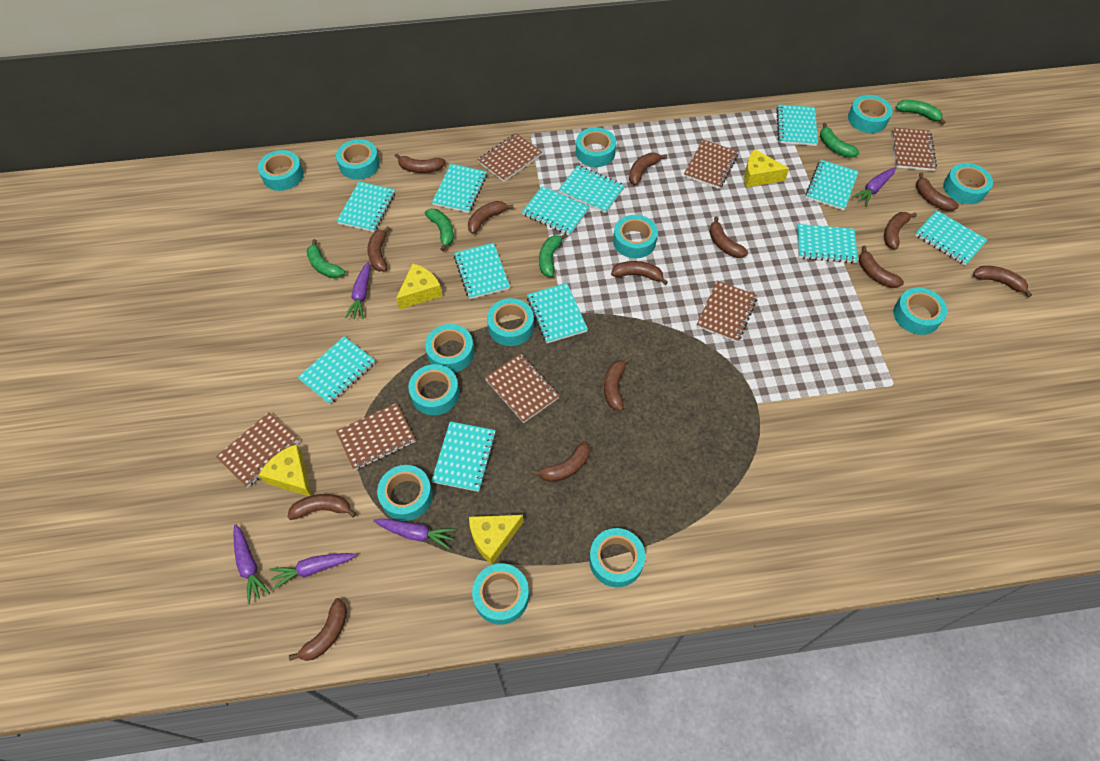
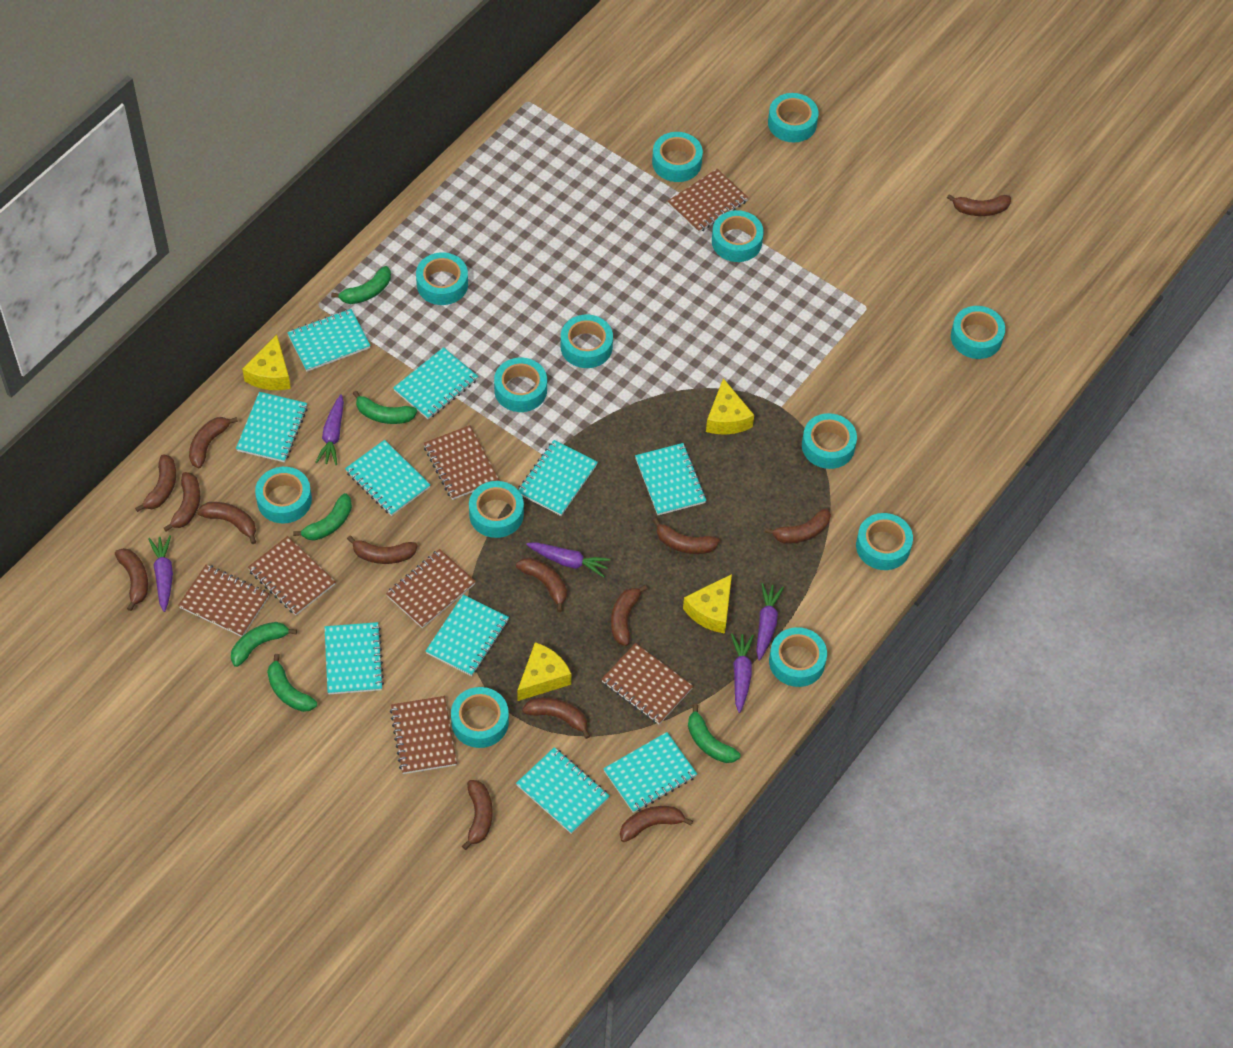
green banana: [306,239,345,279] [425,209,454,251] [539,233,567,277] [820,123,860,158] [896,100,945,125] = 5 -> [231,622,297,667] [267,654,317,712] [293,493,352,541] [331,266,391,304] [353,391,417,424] [688,704,740,763] = 6
turquoise notebook: [298,336,375,404] [337,181,395,232] [432,164,487,213] [432,421,496,492] [454,243,510,299] [522,186,590,235] [527,283,588,343] [558,165,625,213] [776,104,818,146] [797,224,858,263] [806,160,859,211] [915,210,987,265] = 12 -> [236,392,308,462] [287,309,371,372] [324,622,384,694] [345,440,431,516] [393,347,478,420] [425,595,509,676] [516,747,610,834] [518,440,598,516] [603,732,697,813] [635,443,706,515] = 10

